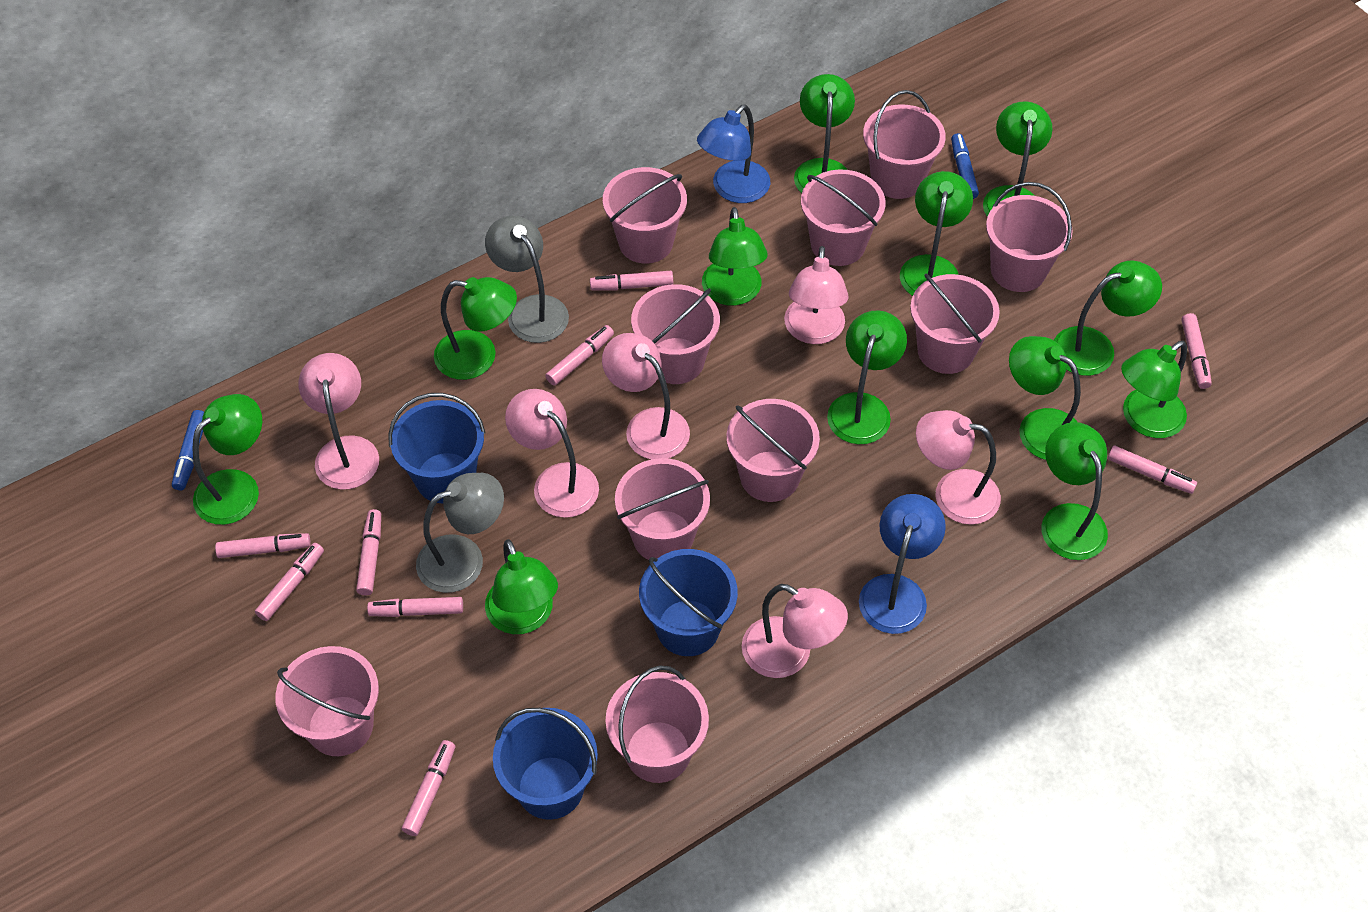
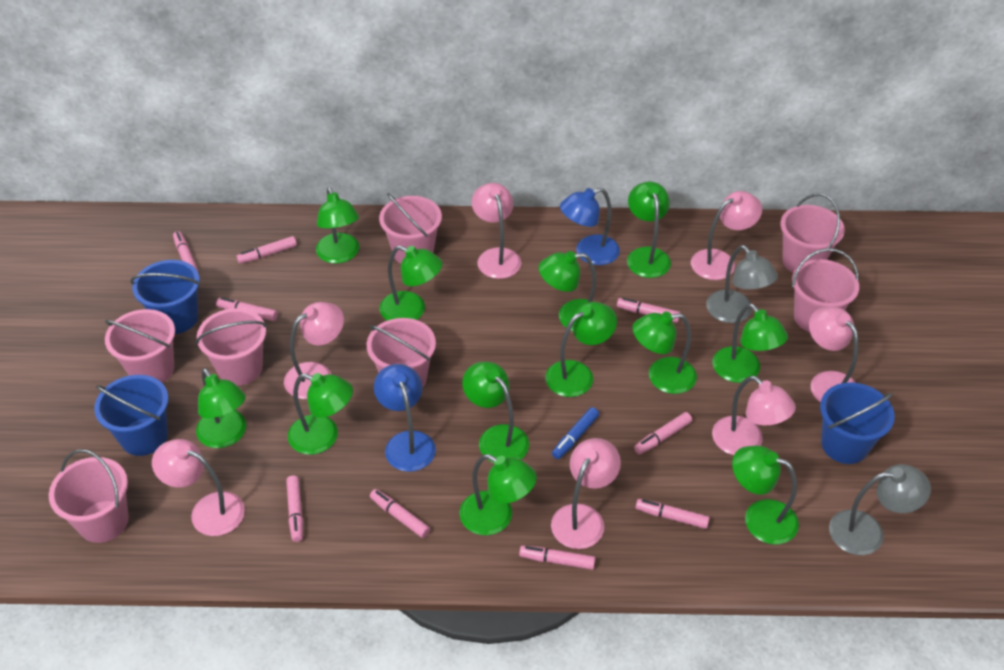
blue marker: [172,410,204,490] [951,133,979,199] = 2 -> [552,407,599,459] = 1
pink bucket: [275,646,379,756] [603,167,687,264] [605,665,709,783] [615,458,710,562] [631,284,720,384] [726,399,820,502] [801,169,885,266] [863,90,946,199] [910,274,1000,374] [986,182,1073,292] = 10 -> [49,449,129,543] [105,309,175,383] [196,308,267,385] [367,318,436,388] [379,193,442,264] [780,193,845,273] [792,248,859,332] = 7
pink lamp: [298,353,379,490] [505,389,599,518] [602,333,690,459] [742,584,848,678] [784,246,849,344] [916,410,1001,525] = 6 -> [152,439,245,536] [284,302,344,399] [472,183,521,279] [551,438,621,549] [691,191,762,280] [712,376,796,455] [809,307,858,403] = 7

